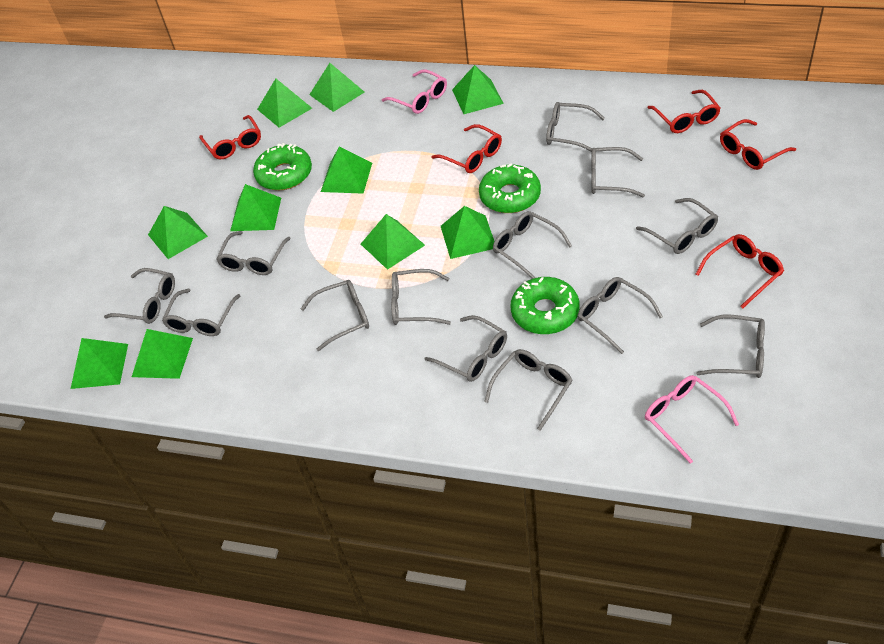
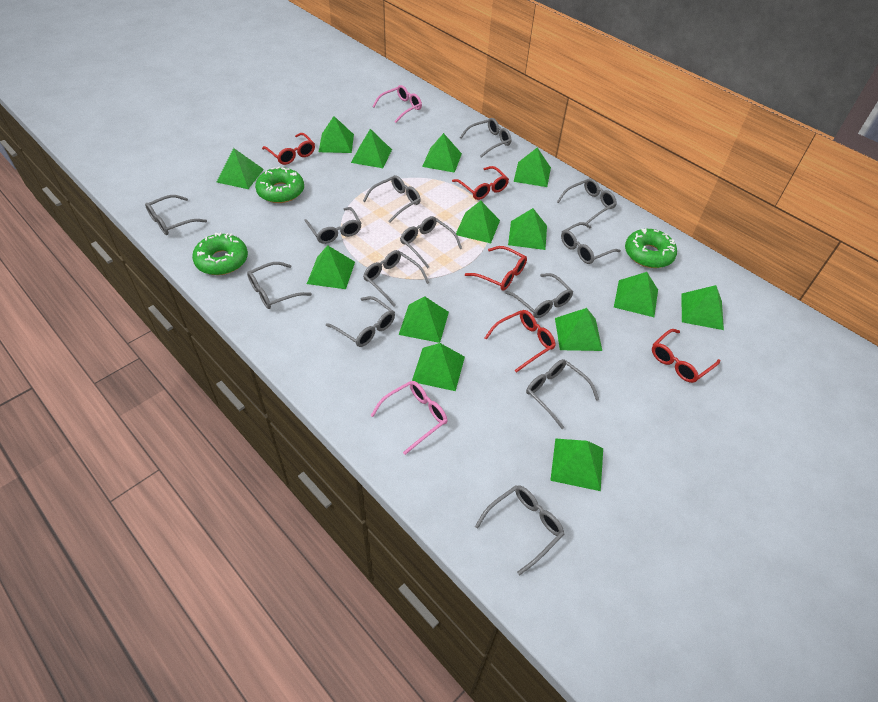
green pyramid: [71,338,128,389] [132,329,193,379] [148,206,208,259] [230,184,281,231] [257,79,312,128] [309,63,365,112] [321,147,372,194] [361,214,425,270] [441,206,494,259] [452,65,504,114] = 10 -> [217,148,264,189] [307,245,355,289] [319,116,354,153] [351,129,392,168] [398,297,449,343] [412,343,465,391] [422,133,462,173] [456,201,500,243] [508,208,547,250] [514,148,551,187] [550,439,603,491] [555,308,602,351] [614,272,658,317] [681,285,724,330] = 14

